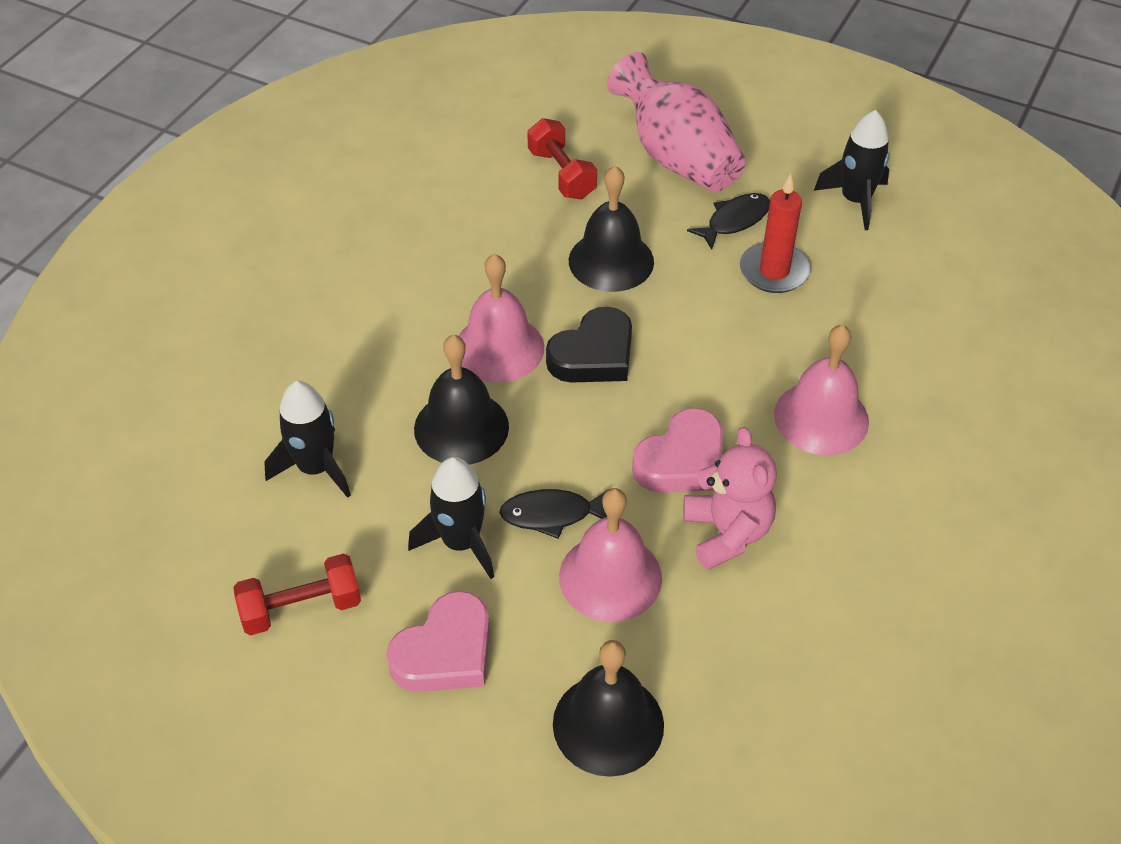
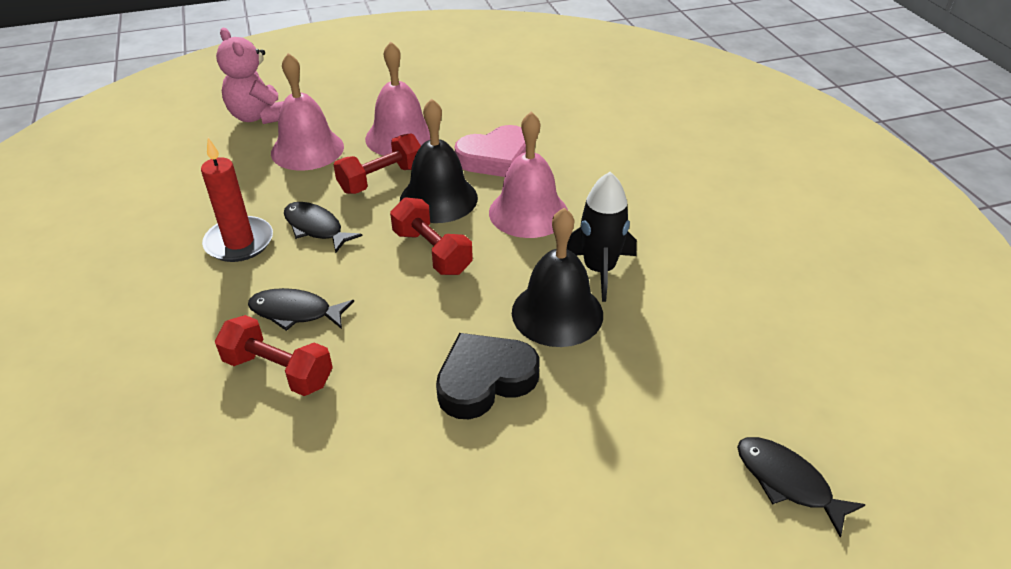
black bell: [414,335,509,465] [553,640,664,777] [569,166,654,292] = 3 -> [400,99,478,223] [512,208,603,347] = 2
black fish: [499,489,609,539] [687,193,770,250] = 2 -> [248,288,354,331] [284,202,362,253] [737,437,866,537] = 3
black rocket: [264,381,351,498] [408,457,494,579] [814,110,890,230] = 3 -> [567,172,637,302] = 1
pink heart: [386,591,490,692] [632,408,723,493] = 2 -> [455,125,526,177] = 1
pink vase: [607,52,746,192] = 1 -> none = 0
red dumbbell: [233,554,361,635] [527,118,597,199] = 2 -> [215,315,333,396] [334,133,421,194] [390,197,473,275] = 3

